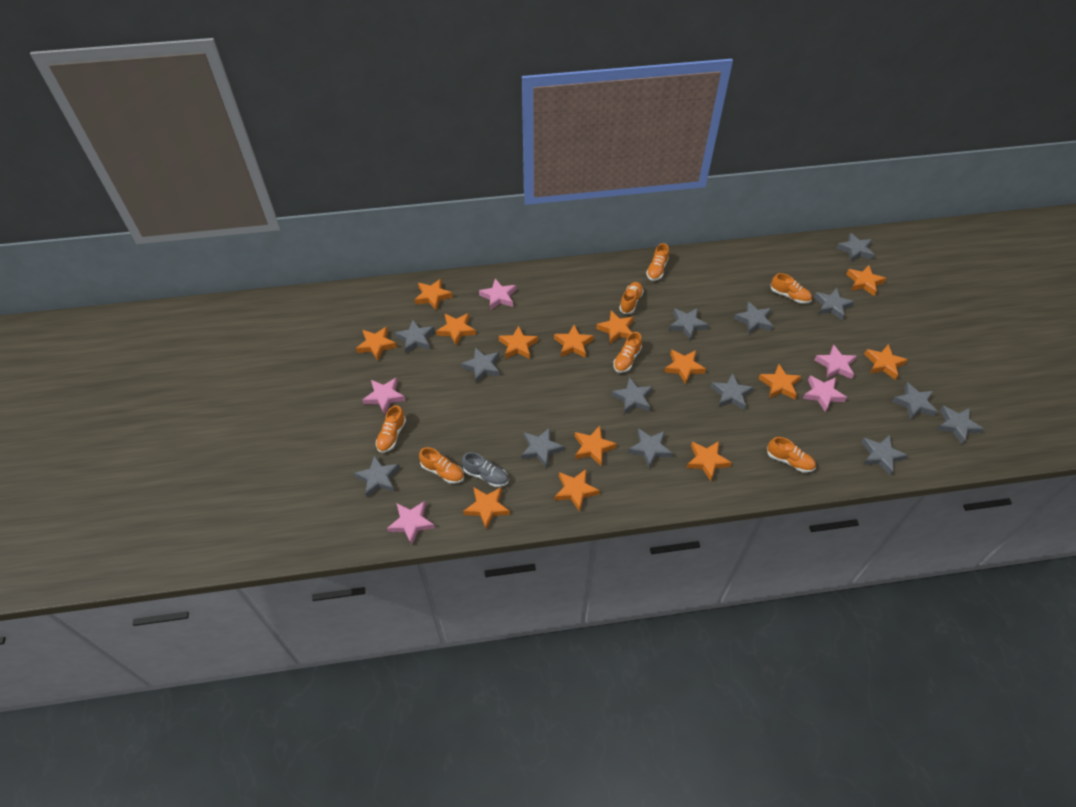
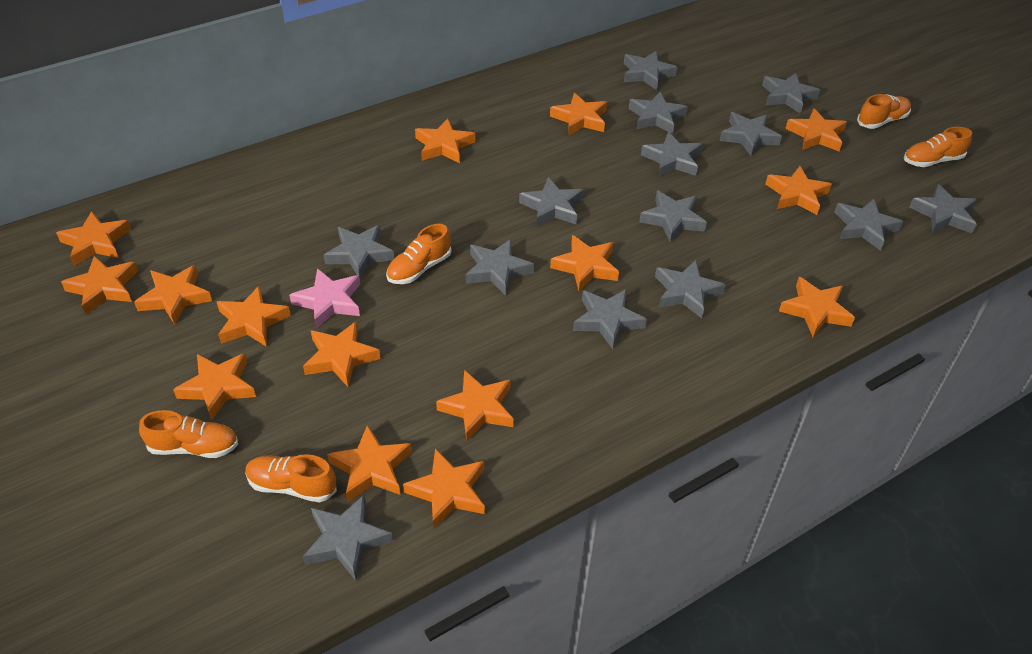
grey shoe: [462,452,509,487] = 1 -> none = 0
orange shoe: [376,405,406,453] [419,447,464,484] [613,332,642,373] [619,282,644,314] [646,243,669,281] [767,437,816,473] [771,273,812,304] = 7 -> [139,410,238,458] [245,454,337,503] [386,224,452,284] [857,94,911,129] [904,127,972,167] = 5
orange star: [356,327,397,360] [415,279,453,311] [436,313,476,345] [463,487,510,530] [499,326,538,359] [554,325,594,358] [555,469,600,512] [575,426,617,466] [596,311,634,344] [664,349,706,384] [686,441,732,481] [758,364,801,399] [846,265,886,296] [864,344,908,380] = 14 -> [56,211,131,266] [61,256,138,315] [134,265,212,325] [173,353,256,420] [217,286,291,347] [303,321,381,387] [327,425,412,502] [403,449,485,529] [415,118,475,163] [436,370,513,441] [550,93,607,136] [550,235,619,291] [766,166,832,215] [779,277,855,337] [785,108,847,151] = 15
pink star: [362,377,406,415] [387,501,435,546] [479,279,516,310] [802,375,847,412] [814,345,857,379] = 5 -> [289,268,360,329] = 1

